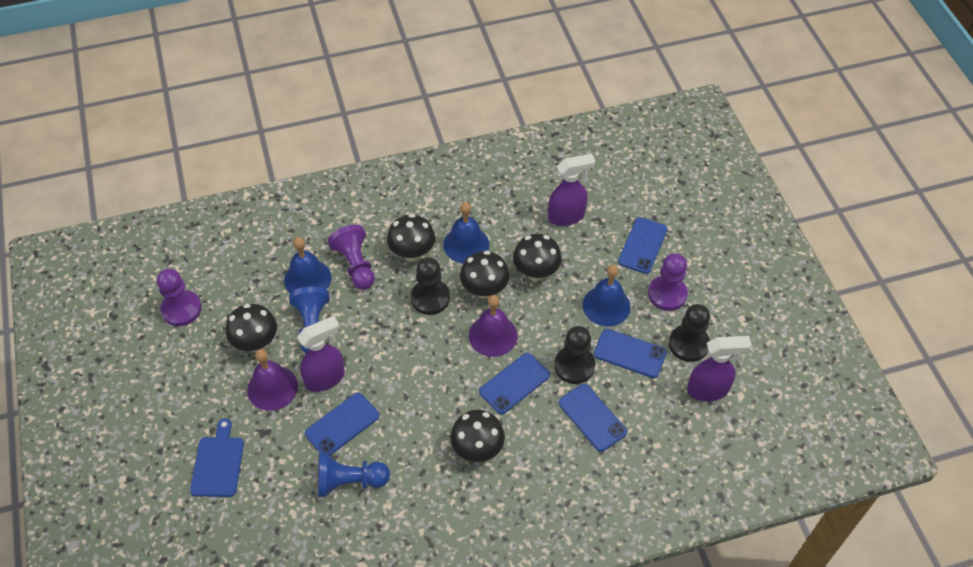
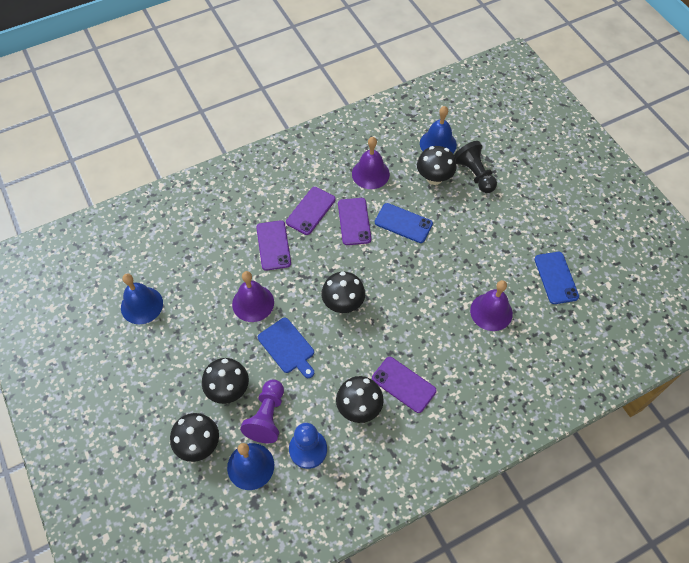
black pawn: [411,257,450,315] [554,326,595,384] [669,304,710,362] = 3 -> [454,141,497,193] = 1
blue pawn: [289,287,330,354] [318,452,390,497] = 2 -> [289,423,327,469] = 1
blue phone: [305,393,379,456] [479,353,550,414] [558,384,627,452] [594,329,667,378] [618,217,668,274] = 5 -> [375,203,433,243] [534,252,579,304] = 2
purple bell: [247,349,298,411] [469,295,518,357] = 2 -> [232,271,274,322] [352,137,390,189] [470,280,513,331] = 3
purple pawn: [157,269,202,326] [328,225,375,289] [648,253,688,311] = 3 -> [240,380,284,443] = 1
purple phone: none = 0 -> [256,220,291,271] [286,187,336,235] [338,198,371,245] [372,357,437,413] = 4
purple spray bottle: [297,316,345,392] [548,154,595,226] [687,336,752,402] = 3 -> none = 0

